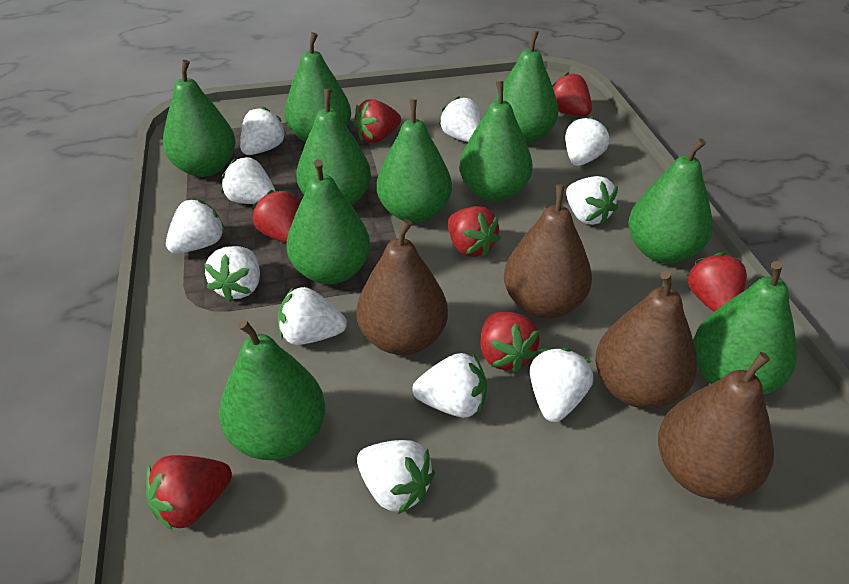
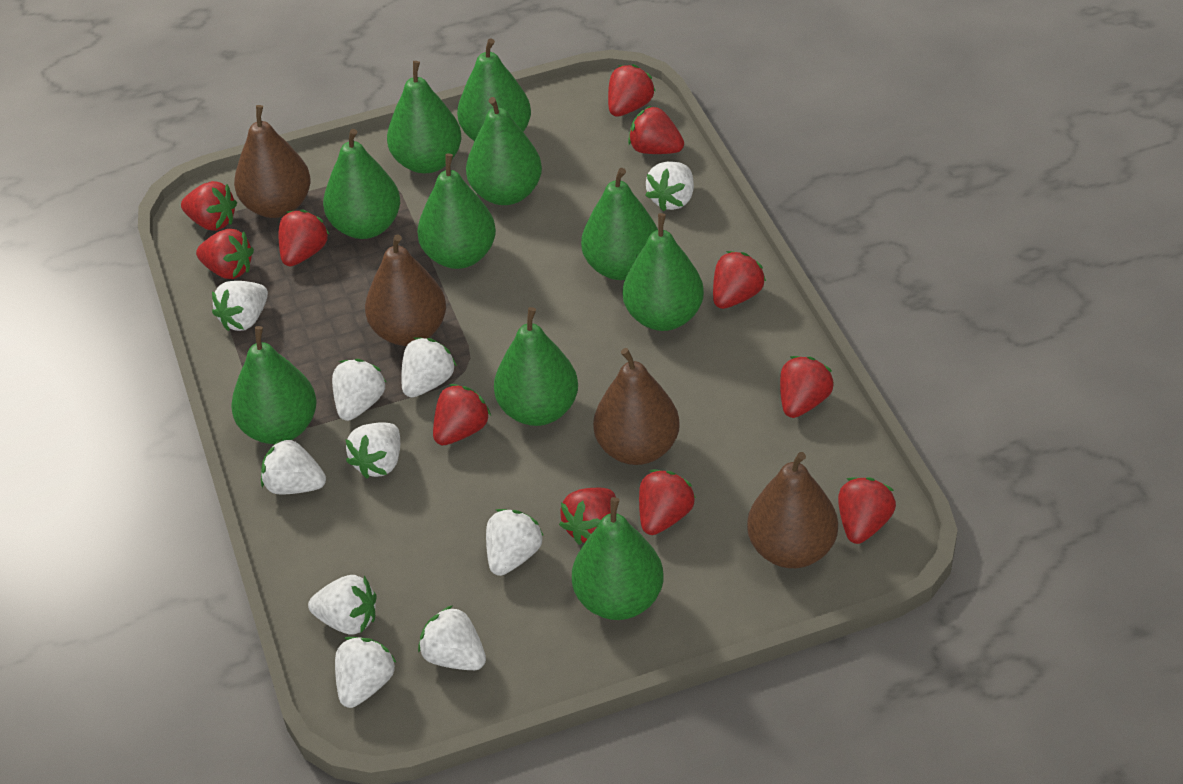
red strawberry: [146,455,232,531] [252,190,300,243] [353,99,401,143] [448,206,501,257] [480,312,540,373] [552,72,592,117] [687,252,747,312] = 7 -> [181,181,237,231] [196,229,254,279] [279,209,329,266] [433,384,491,445] [559,488,617,545] [608,64,655,117] [628,106,684,154] [639,470,696,535] [713,251,766,309] [780,356,834,418] [838,477,896,544] = 11
white strawberry: [166,199,225,254] [204,246,260,302] [222,157,275,204] [240,107,287,155] [278,286,347,345] [357,440,435,514] [412,353,487,418] [439,96,482,142] [530,348,594,422] [565,116,609,166] [566,176,618,225] = 11 -> [212,281,268,331] [261,438,326,494] [308,575,376,635] [332,359,386,421] [335,637,397,708] [346,422,400,479] [401,337,457,398] [418,605,486,670] [486,509,544,576] [645,161,694,211] = 10

